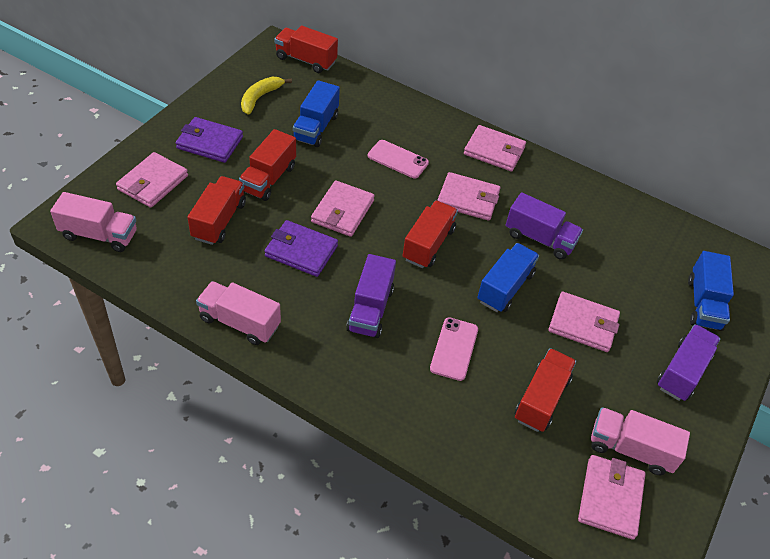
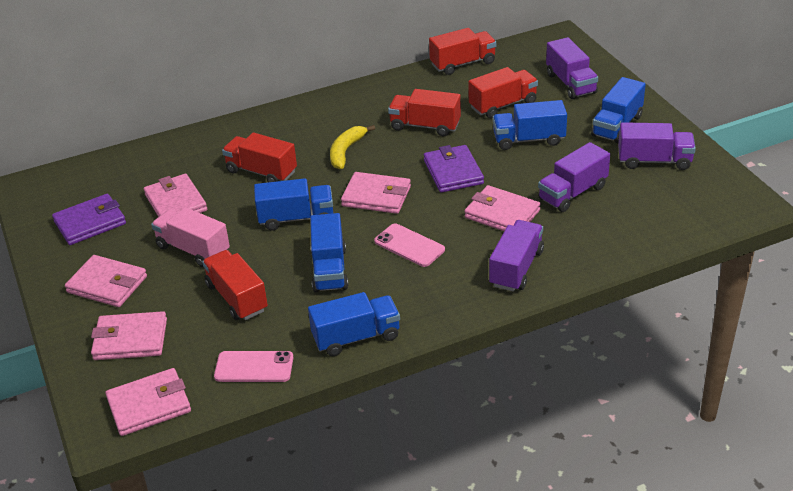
blue truck: [292,80,340,147] [477,243,539,312] [688,251,734,331] = 3 -> [254,178,333,231] [308,292,400,356] [310,213,348,292] [493,100,567,150] [591,77,646,143] = 5
pink truck: [50,192,137,252] [196,281,281,345] [591,407,690,475] = 3 -> [151,207,230,267] = 1
purple truck: [346,254,396,338] [506,192,583,260] [657,324,720,401] = 3 -> [489,220,544,292] [538,142,610,212] [546,37,598,99] [618,122,696,170] = 4

